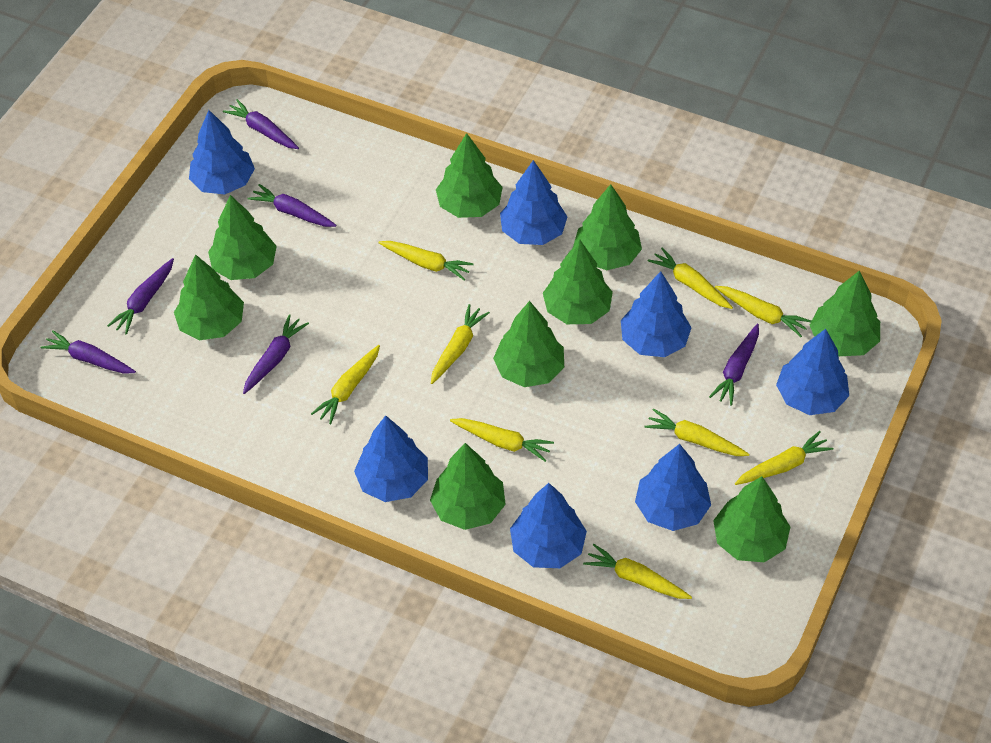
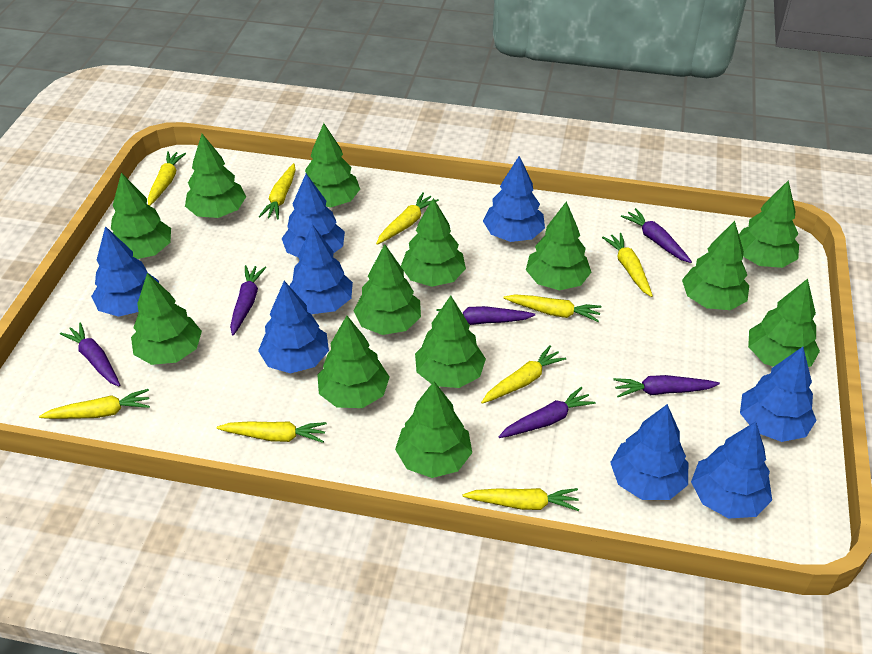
blue tree: [189,110,255,195] [354,416,428,502] [500,160,568,245] [510,483,587,568] [621,271,692,357] [635,444,711,531] [776,329,849,415] = 7 -> [91,226,159,317] [258,281,329,373] [282,174,345,257] [289,224,353,314] [483,156,545,242] [610,404,688,500] [691,421,772,519] [740,347,817,442] = 8
green tree: [174,254,244,340] [208,195,277,280] [430,443,506,530] [436,133,503,218] [493,301,564,387] [543,239,613,324] [573,184,642,270] [713,476,790,562] [810,270,880,356] = 9 -> [111,173,171,259] [131,273,202,365] [185,134,246,218] [305,123,360,207] [317,316,390,408] [354,244,421,335] [395,381,472,478] [401,198,466,287] [415,296,486,388] [526,201,591,290] [682,221,749,310] [739,180,799,268] [748,279,820,367] = 13

